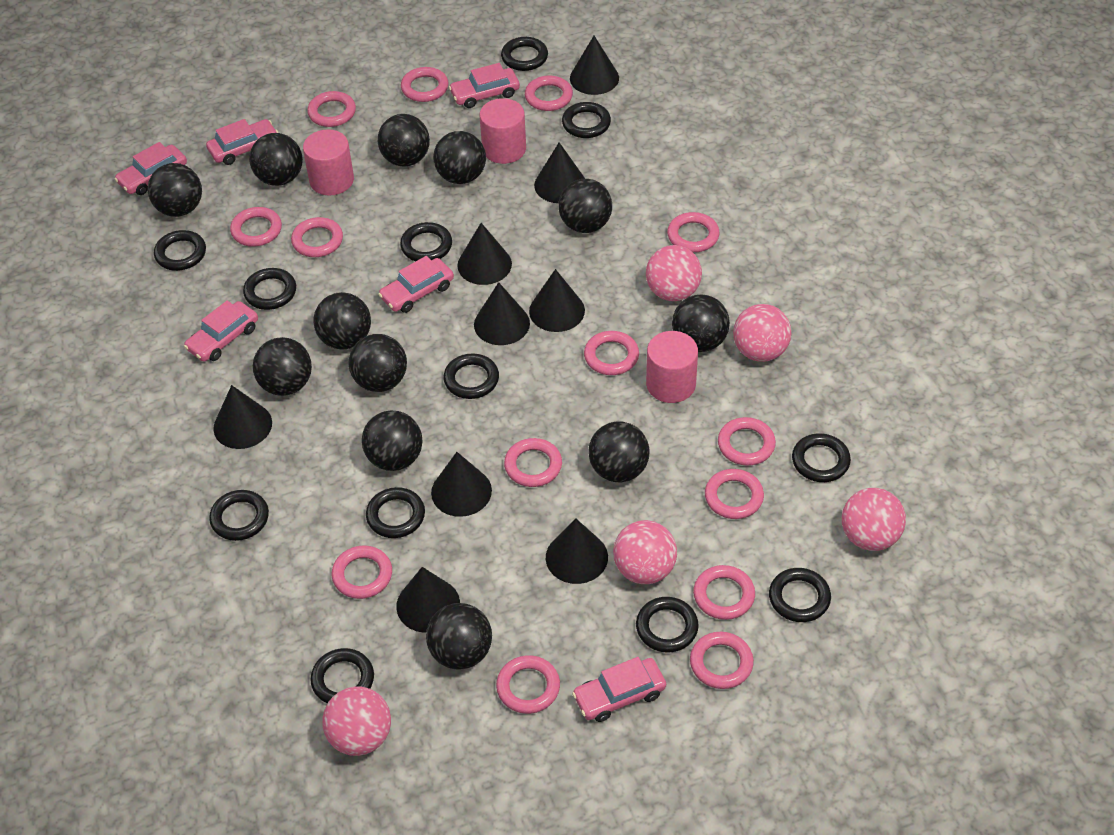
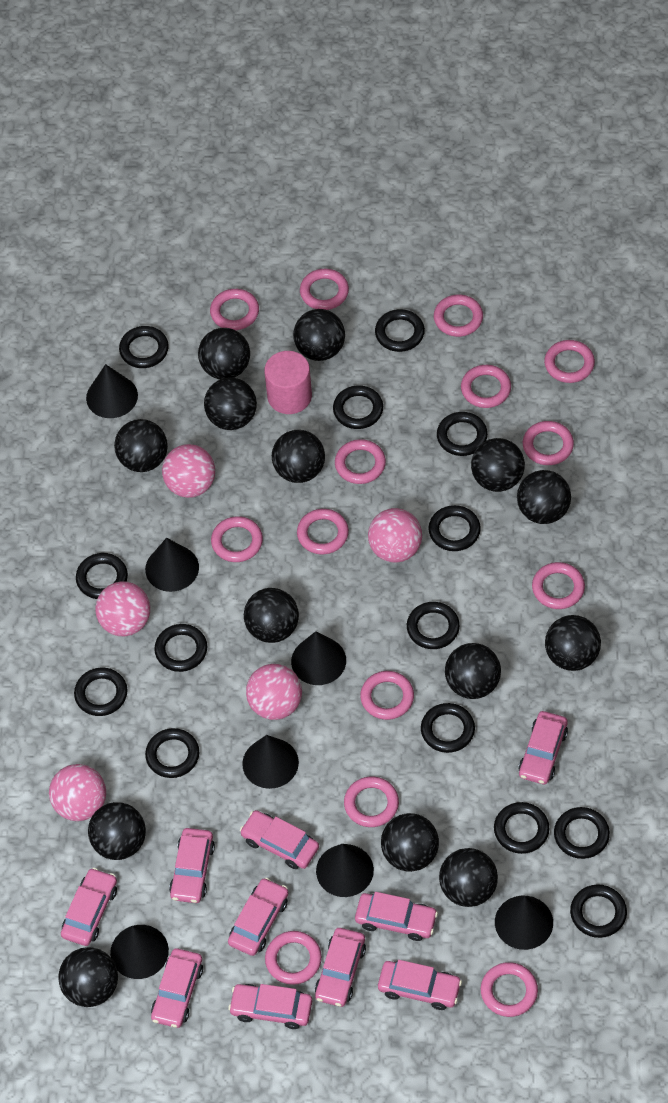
black ball: [147,163,202,217] [249,133,303,186] [253,337,312,396] [313,292,371,350] [348,334,407,392] [362,411,423,471] [378,114,430,167] [426,603,492,670] [433,131,486,184] [558,179,612,233] [588,421,650,482] [672,294,730,352] = 12 -> [58,947,118,1007] [88,802,146,860] [114,419,168,472] [198,328,250,379] [204,377,257,430] [244,588,299,643] [272,430,325,483] [293,309,345,361] [381,813,439,872] [439,848,498,907] [445,643,501,699] [471,438,525,492] [517,470,571,524] [545,615,601,671] = 14
black cone: [213,385,272,449] [396,567,460,633] [431,452,492,517] [457,223,512,285] [474,282,530,345] [529,269,585,332] [534,142,585,203] [546,518,608,584] [570,36,619,95] = 9 -> [86,364,138,418] [110,925,169,979] [145,538,199,592] [242,735,299,789] [291,631,346,685] [316,844,374,897] [495,896,553,950] = 7
black ring: [154,230,206,271] [209,490,269,541] [243,268,296,310] [310,648,374,703] [366,487,425,538] [400,222,452,261] [443,353,499,399] [501,37,548,71] [562,102,611,138] [636,597,699,653] [769,568,831,622] [792,433,851,482] = 12 -> [74,668,127,716] [76,553,128,599] [119,326,169,368] [145,728,199,778] [154,624,207,672] [333,385,383,429] [375,309,425,352] [407,602,460,649] [421,703,475,753] [428,505,481,551] [437,412,488,456] [494,802,549,854] [554,807,610,859] [570,885,627,938] = 14
pink car: [115,142,187,195] [184,301,258,362] [206,119,278,165] [378,256,454,313] [449,63,520,108] [572,657,666,722] = 6 -> [61,868,117,946] [151,948,203,1028] [169,828,215,903] [228,878,288,956] [228,984,312,1029] [240,810,319,869] [315,928,366,1007] [355,892,438,941] [378,960,462,1010] [518,711,568,784] = 10
pink cylinder: [303,129,354,196] [479,98,526,164] [646,331,698,403] = 3 -> [264,351,312,414] = 1

